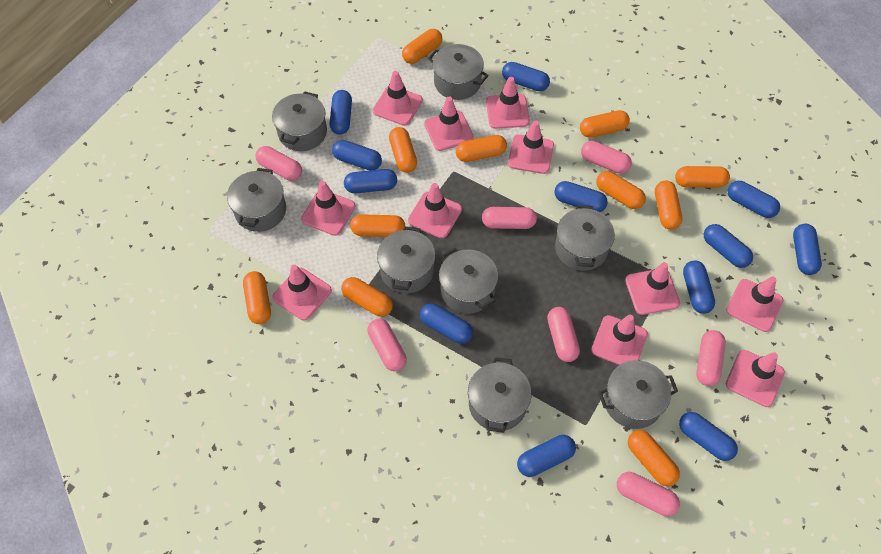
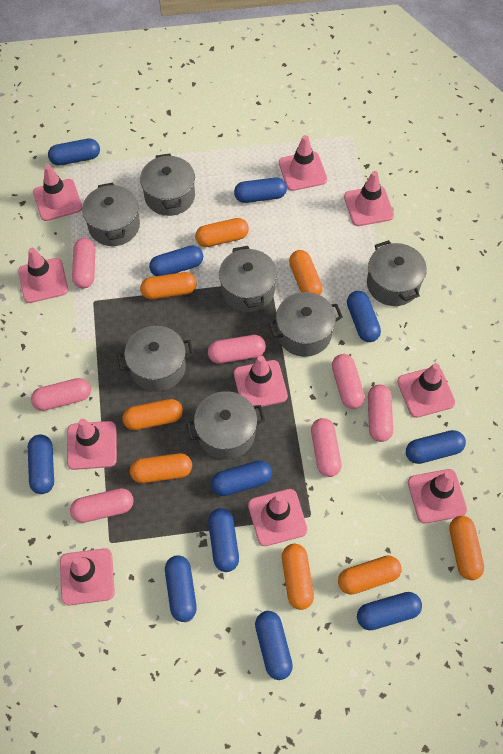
blue capsule: [330,90,352,135] [332,140,382,170] [344,169,397,193] [420,303,473,344] [502,62,550,91] [517,435,576,477] [554,181,608,212] [679,412,738,461] [683,261,715,314] [704,224,753,268] [728,181,780,218] [793,224,822,275] = 12 -> [28,435,54,494] [48,138,100,165] [149,245,203,276] [165,555,197,622] [208,508,239,572] [211,460,272,496] [234,177,287,203] [255,611,293,680] [347,291,381,342] [357,592,422,630] [406,430,466,464] = 11
grey pot: [227,168,286,232] [272,91,327,151] [377,226,436,293] [428,44,489,100] [439,248,498,314] [468,357,532,433] [555,205,615,271] [598,360,678,429] = 8 -> [82,183,140,246] [117,326,194,392] [140,153,195,216] [186,391,265,459] [219,246,277,312] [268,292,343,357] [367,240,427,306] = 7
orange capsule: [243,271,271,324] [341,277,393,317] [350,214,405,237] [389,127,417,173] [402,29,442,64] [456,135,507,162] [580,110,630,138] [596,171,646,209] [628,430,680,486] [655,181,682,230] [675,166,730,188] = 11 -> [122,399,183,430] [130,453,192,483] [140,272,196,299] [195,218,249,247] [282,544,314,610] [289,250,323,295] [338,555,402,595] [449,516,484,580] = 8
pink traffic cone: [272,265,332,320] [301,181,356,236] [373,71,423,126] [408,183,462,238] [424,97,474,151] [486,77,530,129] [508,121,554,174] [591,315,648,365] [625,262,680,315] [726,276,783,332] [726,350,785,407] = 11 -> [18,248,68,303] [33,165,82,221] [60,548,115,605] [67,419,117,470] [234,356,288,407] [248,489,307,546] [279,135,327,191] [344,171,394,226] [397,363,455,418] [408,469,467,523] = 10

